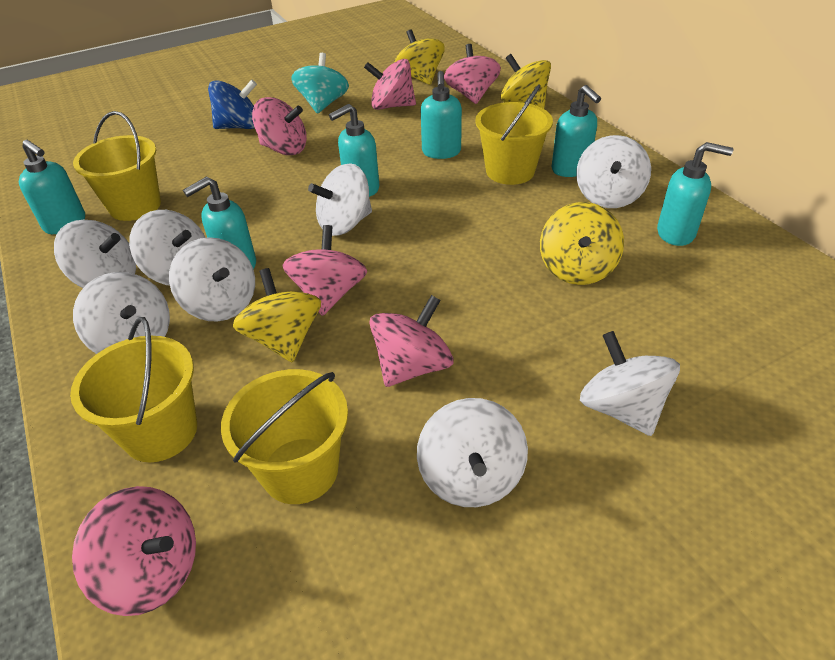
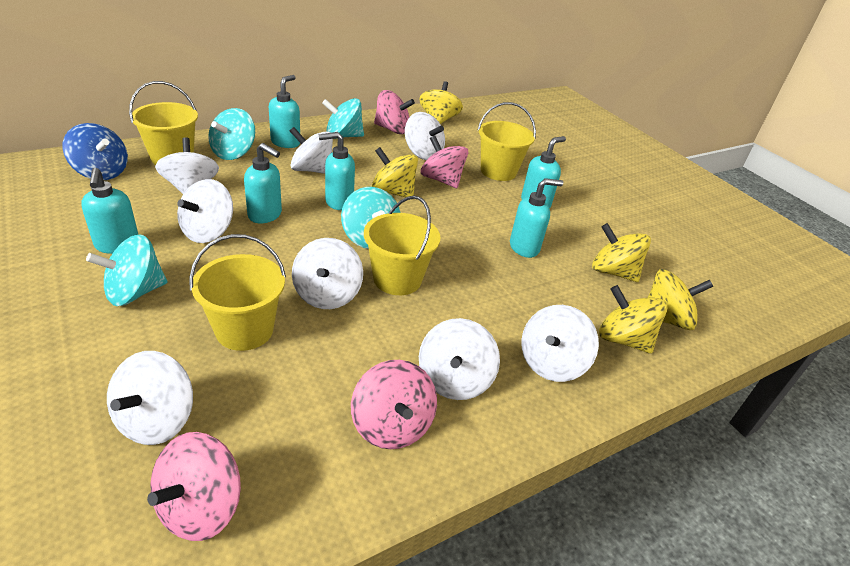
pink spinning top: [72,486,196,616] [252,97,307,155] [282,225,367,316] [364,59,416,110] [369,295,453,387] [444,44,501,104] = 6 -> [147,432,241,541] [351,360,437,449] [374,90,415,134] [421,135,468,188] = 4
turquoise spinning top: [291,53,349,114] = 1 -> [86,235,167,306] [208,108,255,160] [322,98,364,139] [341,187,401,249] = 4
yellow spinning top: [233,268,321,363] [394,29,444,85] [501,54,551,109] [540,202,624,285] = 4 -> [372,147,418,197] [419,81,463,124] [592,223,651,282] [599,285,667,354] [648,269,713,330] = 5

